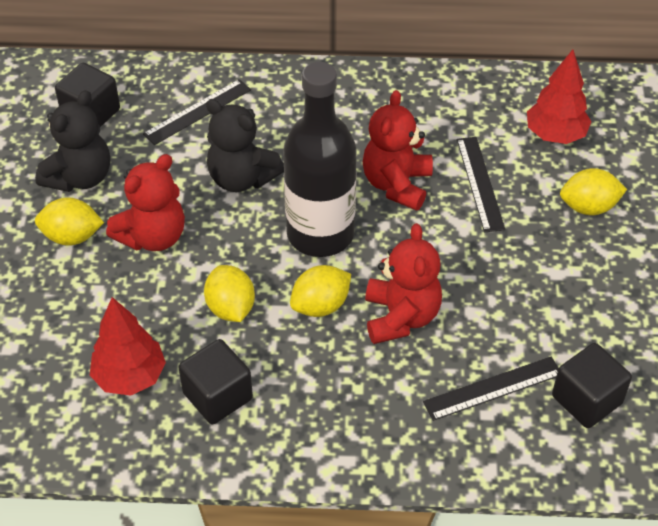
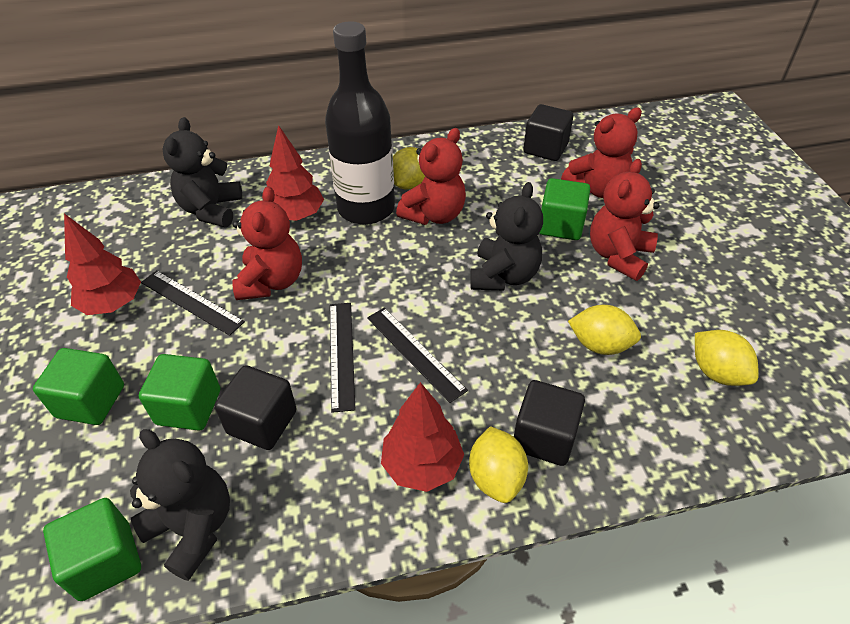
black teddy bear: [35,90,110,192] [206,99,284,192] = 2 -> [130,429,230,581] [162,117,243,227] [470,182,543,290] = 3
green cube: none = 0 -> [33,348,124,425] [43,498,141,601] [139,354,220,431] [539,178,590,240] = 4
red teddy bear: [106,154,185,251] [363,90,433,211] [365,223,442,344] = 3 -> [232,186,302,300] [396,128,466,225] [561,107,642,198] [590,159,660,281] = 4
red tree: [90,297,166,396] [527,49,592,144] = 2 -> [64,213,141,315] [266,125,324,221] [381,382,464,492] = 3

